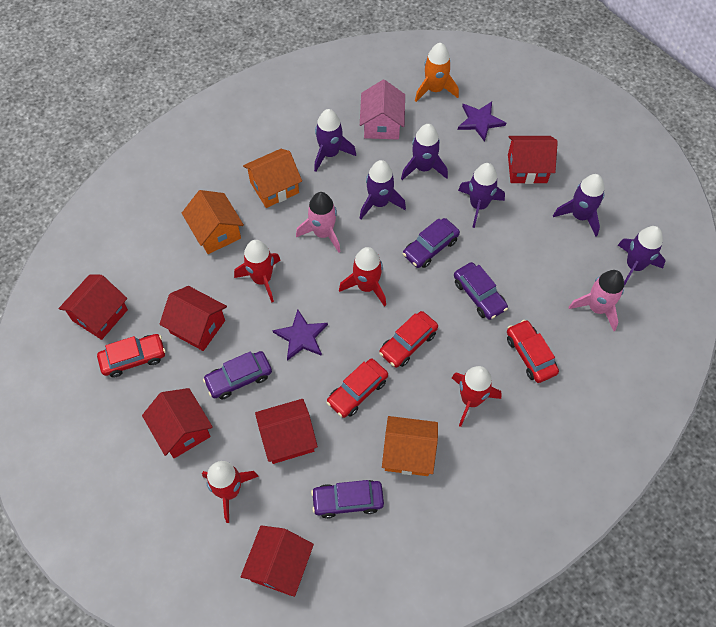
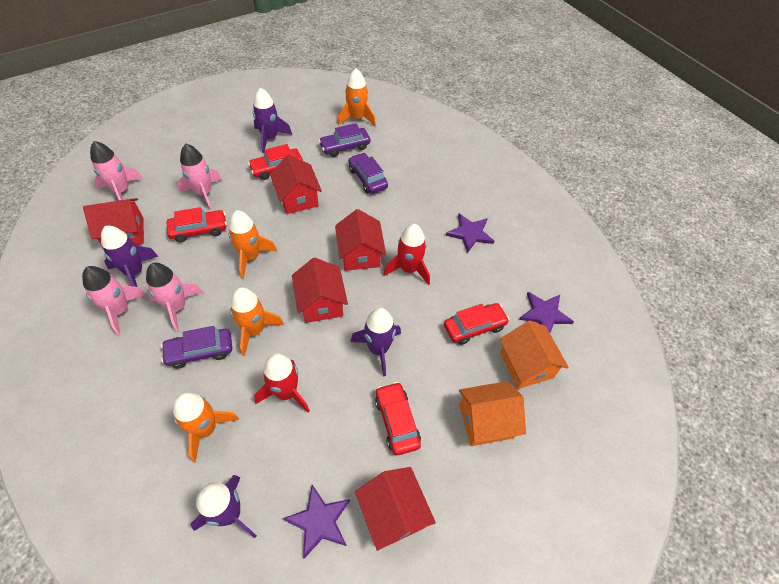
orange house: [182,190,244,254] [243,149,302,208] [382,416,438,476] = 3 -> [459,381,526,446] [500,320,569,389] = 2
orange rocket: [415,43,459,102] = 1 -> [173,393,239,463] [228,210,277,279] [230,287,284,356] [338,68,376,126] = 4
pink house: [360,80,405,140] = 1 -> none = 0
pink rocket: [296,192,341,253] [568,270,624,331] = 2 -> [82,266,147,336] [90,141,143,201] [146,263,203,332] [178,144,222,210] = 4
purple car: [203,351,272,399] [311,480,384,519] [403,218,460,268] [454,262,508,320] = 4 -> [161,326,232,369] [319,123,370,157] [348,153,388,194] = 3
purple rocket: [314,109,356,172] [360,160,406,219] [401,124,448,180] [458,163,505,228] [553,174,605,236] [618,226,665,286] = 6 -> [101,226,158,287] [191,475,257,538] [253,88,292,153] [351,308,401,376] = 4
purple star: [273,309,328,361] [458,102,506,142] = 2 -> [283,485,350,559] [446,214,494,253] [519,292,574,333] = 3
red house: [59,274,128,340] [142,388,213,458] [159,286,227,351] [241,525,314,597] [255,399,318,464] [508,136,558,184] = 6 -> [83,198,144,245] [270,154,322,214] [292,258,348,323] [335,209,386,271] [355,467,436,551] = 5
red rocket: [202,461,259,523] [234,240,280,302] [339,247,386,307] [452,366,502,427] = 4 -> [254,354,310,413] [383,224,430,285] = 2

